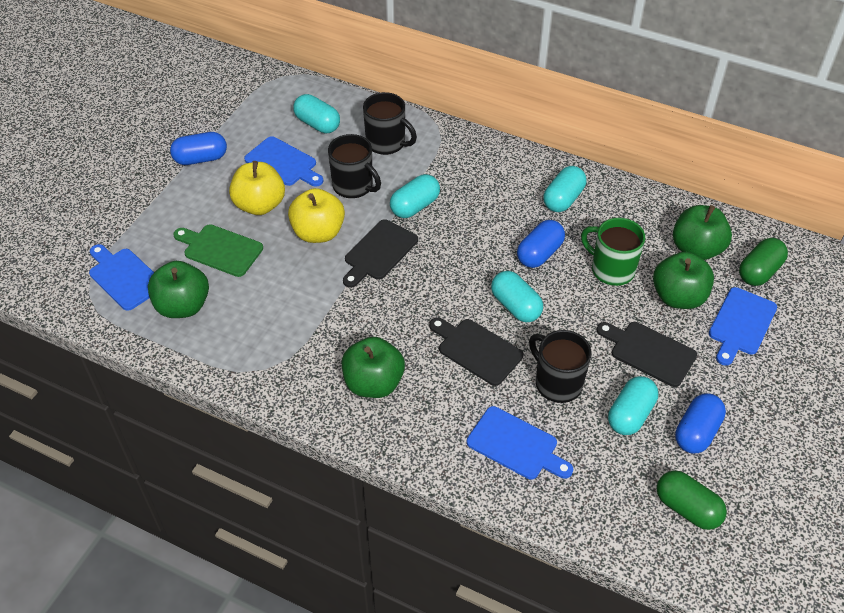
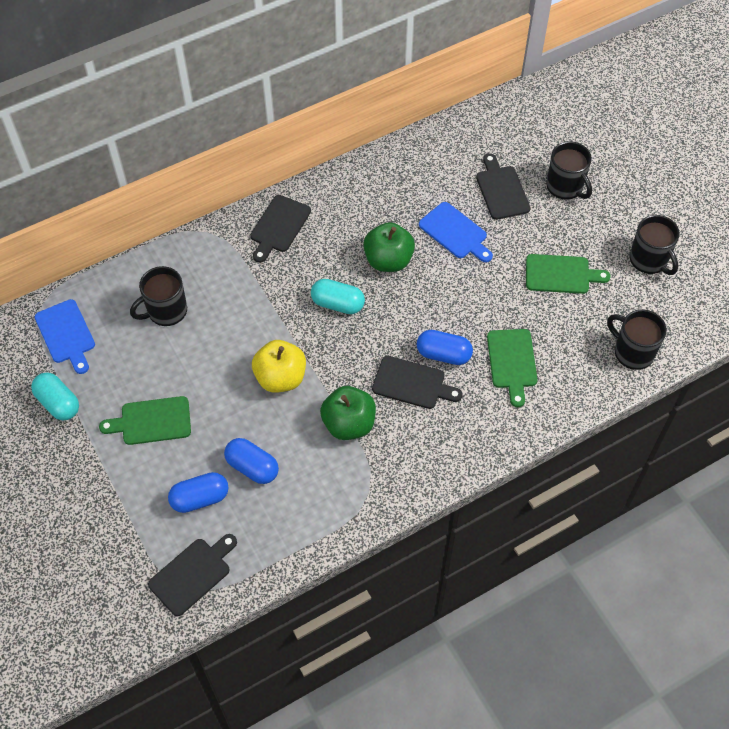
black cutting board: [343,219,418,288] [429,317,523,386] [597,322,697,387] = 3 -> [148,534,237,616] [250,195,311,263] [372,356,463,409] [476,153,530,220] = 4
black mug: [328,134,381,198] [363,92,417,155] [529,330,592,403] = 3 -> [130,266,187,326] [546,141,592,200] [607,309,667,370] [630,215,680,275] = 4
blue cutting board: [89,244,154,311] [244,136,323,187] [467,406,573,480] [709,287,777,366] = 4 -> [35,299,95,374] [419,202,493,262] = 2
green apple: [148,261,209,318] [342,337,405,398] [653,252,714,309] [673,205,732,260] = 4 -> [320,386,376,440] [363,222,415,272] = 2
green capsule: [657,470,727,530] [739,238,788,286] = 2 -> none = 0
green cutting board: [173,224,263,277] = 1 -> [99,396,191,445] [487,329,537,407] [526,254,611,294] = 3
green mug: [581,218,645,286] = 1 -> none = 0
turquoise capsule: [293,94,340,133] [390,174,440,218] [491,271,543,322] [543,166,586,212] [608,376,658,435] = 5 -> [31,372,79,420] [311,279,365,314] = 2
yellow apple: [229,161,285,215] [288,188,345,243] = 2 -> [252,340,306,393] = 1

